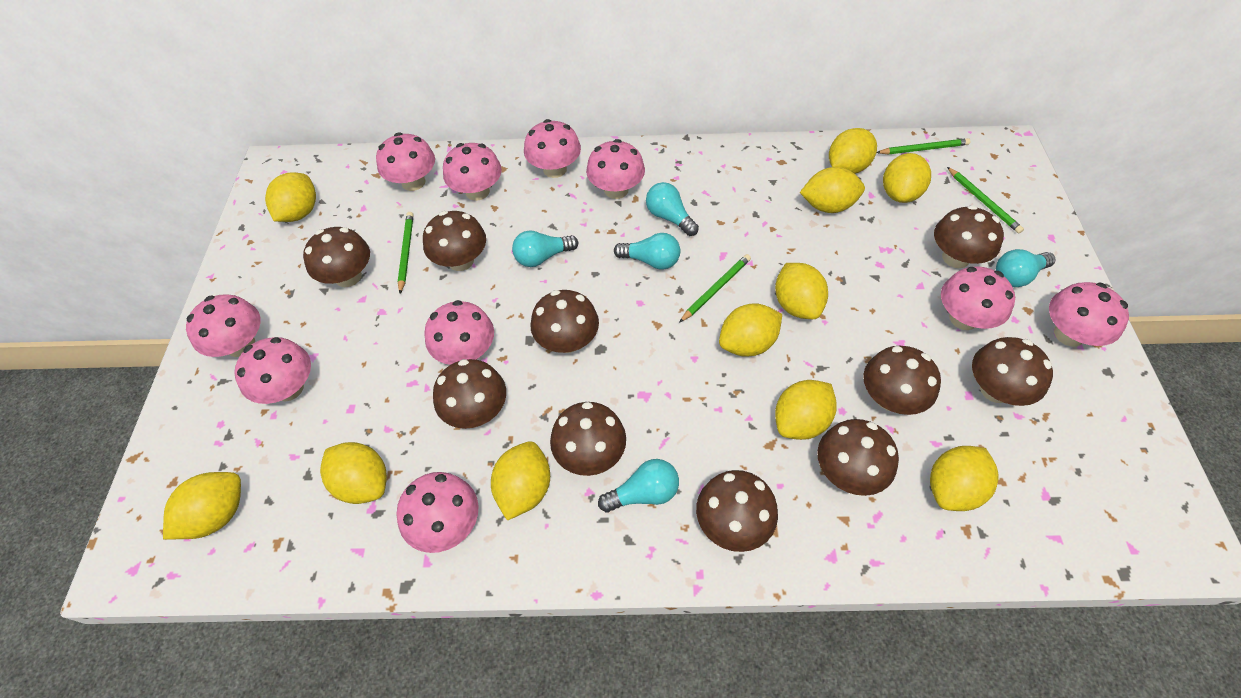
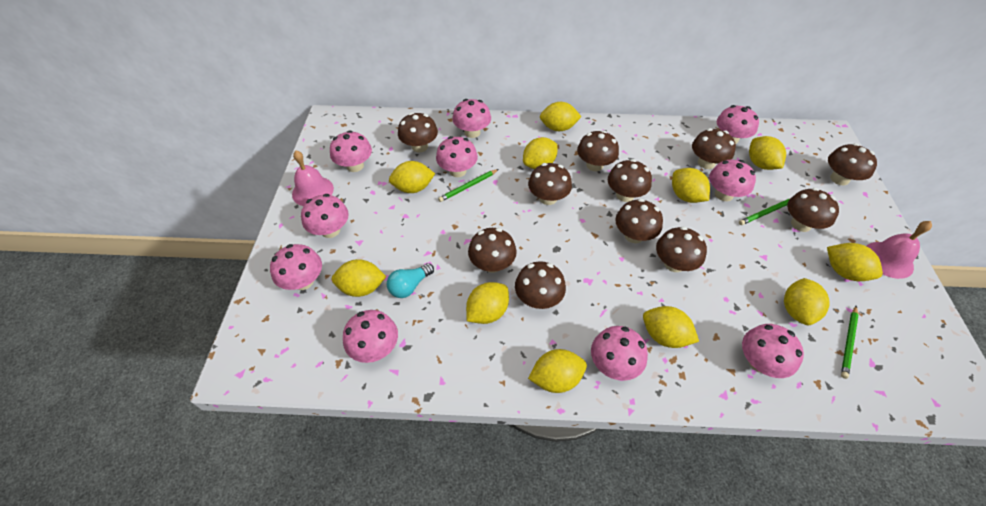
brown mushroom: [303,227,370,287] [423,211,486,271] [433,359,506,429] [530,290,599,353] [550,402,626,476] [696,470,778,552] [817,419,899,496] [863,346,941,415] [934,205,1004,268] [972,337,1053,406] = 10 -> [398,112,438,152] [468,228,517,273] [515,261,566,309] [528,163,572,205] [577,130,619,171] [608,159,652,202] [615,199,663,243] [656,226,707,272] [692,128,736,169] [787,188,839,232] [828,143,877,185] = 11
green pencil: [398,212,414,294] [679,254,751,323] [876,138,970,154] [947,167,1024,233] = 4 -> [438,169,499,202] [739,199,789,225] [841,306,859,379] = 3
pink bell: none = 0 -> [292,150,334,206] [867,221,932,279] = 2
turquoise light bulb: [512,231,578,267] [598,459,679,513] [614,233,680,270] [646,182,699,236] [996,249,1056,287] = 5 -> [387,263,434,298] = 1

